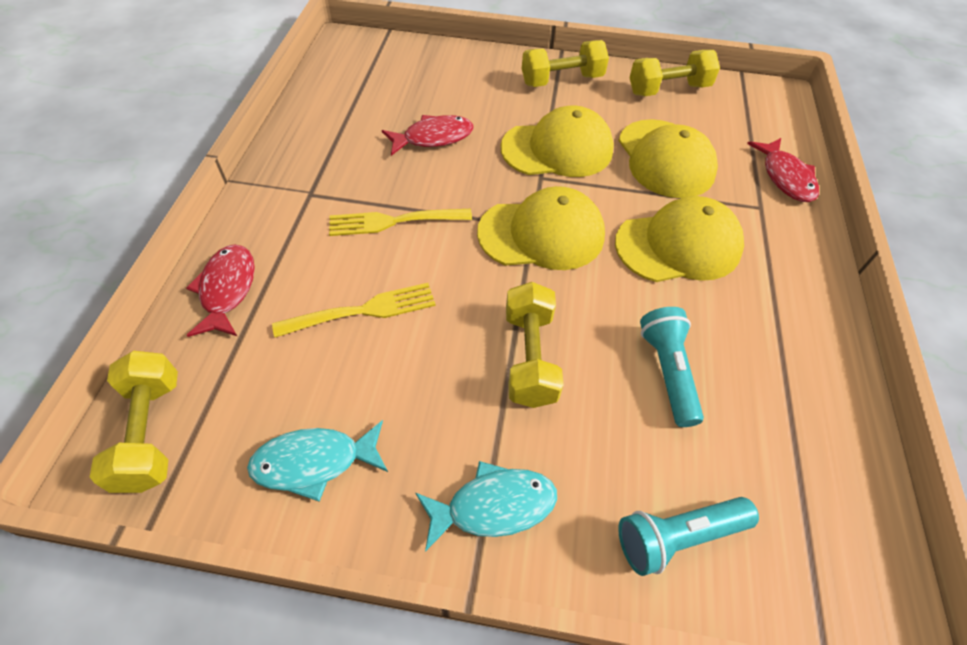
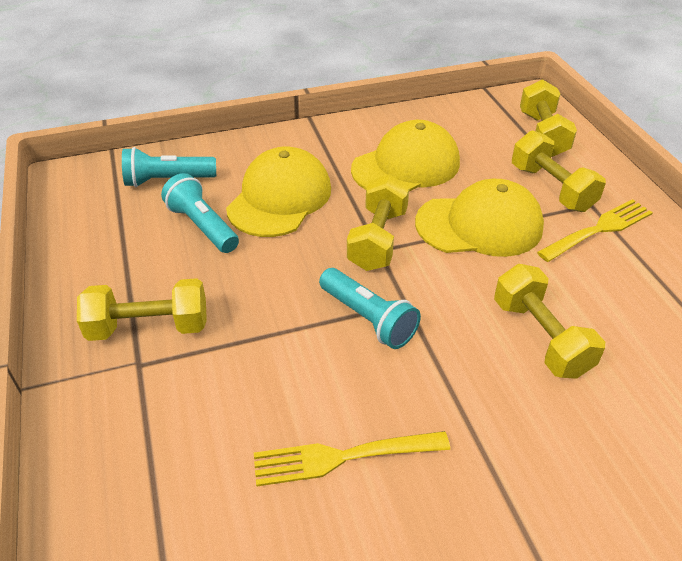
red fish: [186,244,255,337] [382,115,474,156] [747,138,819,202] = 3 -> none = 0
turquoise fish: [247,420,388,502] [415,461,557,552] = 2 -> none = 0
turquoise flashlight: [618,497,759,576] [640,307,704,427] = 2 -> [122,147,216,187] [161,173,239,253] [319,268,421,349] = 3
yellow cap: [477,186,605,270] [501,106,614,177] [615,196,744,282] [618,119,718,198] = 4 -> [226,146,331,237] [351,120,460,191] [415,179,544,257] = 3
yellow dumbbell: [90,351,178,493] [506,282,564,408] [522,40,609,87] [629,50,720,96] = 4 -> [77,278,207,341] [347,174,409,271] [494,264,605,379] [512,130,606,212] [520,79,577,157] = 5

